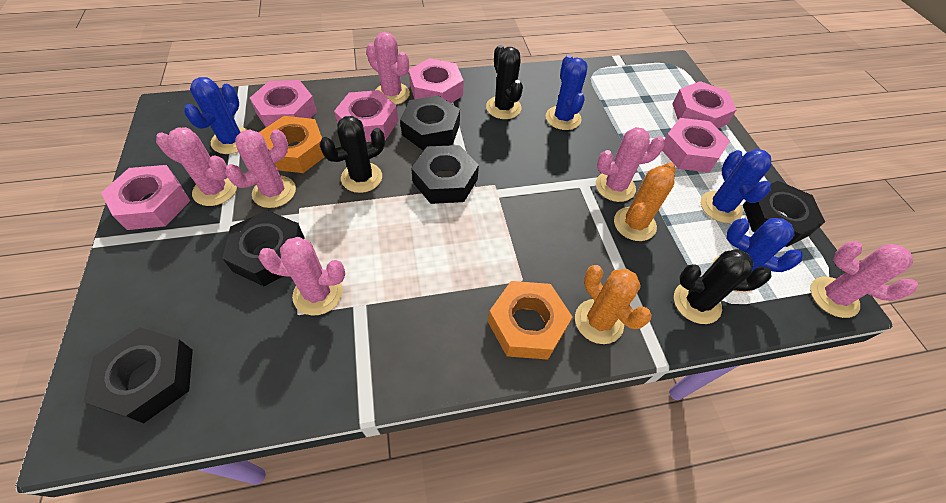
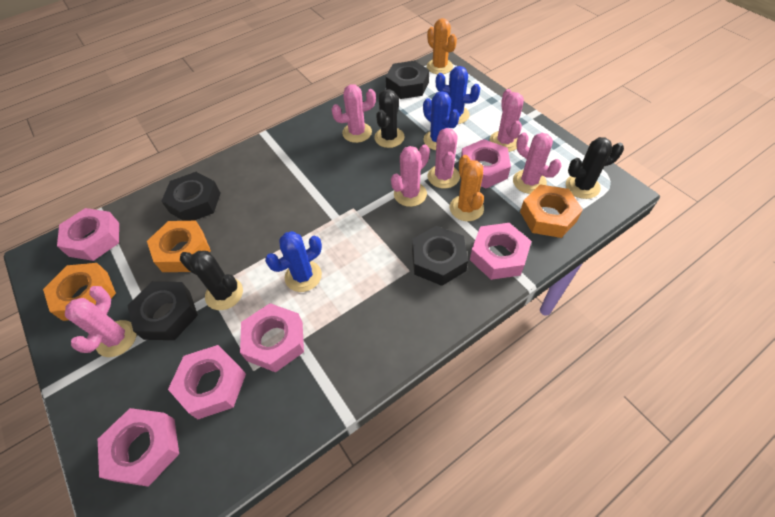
black nut: [84,327,193,423] [222,210,305,286] [400,95,460,150] [411,145,479,204] [743,181,825,247] = 5 -> [127,282,198,340] [162,172,221,221] [386,61,429,99] [412,226,468,286] = 4
blue cactus: [184,77,248,154] [546,55,588,130] [701,149,771,223] [712,218,803,293] = 4 -> [265,231,322,292] [423,91,460,150] [436,66,480,124] = 3
orange nut: [259,116,324,173] [488,281,572,360] = 2 -> [43,263,116,321] [147,221,211,272] [520,184,583,238] = 3

